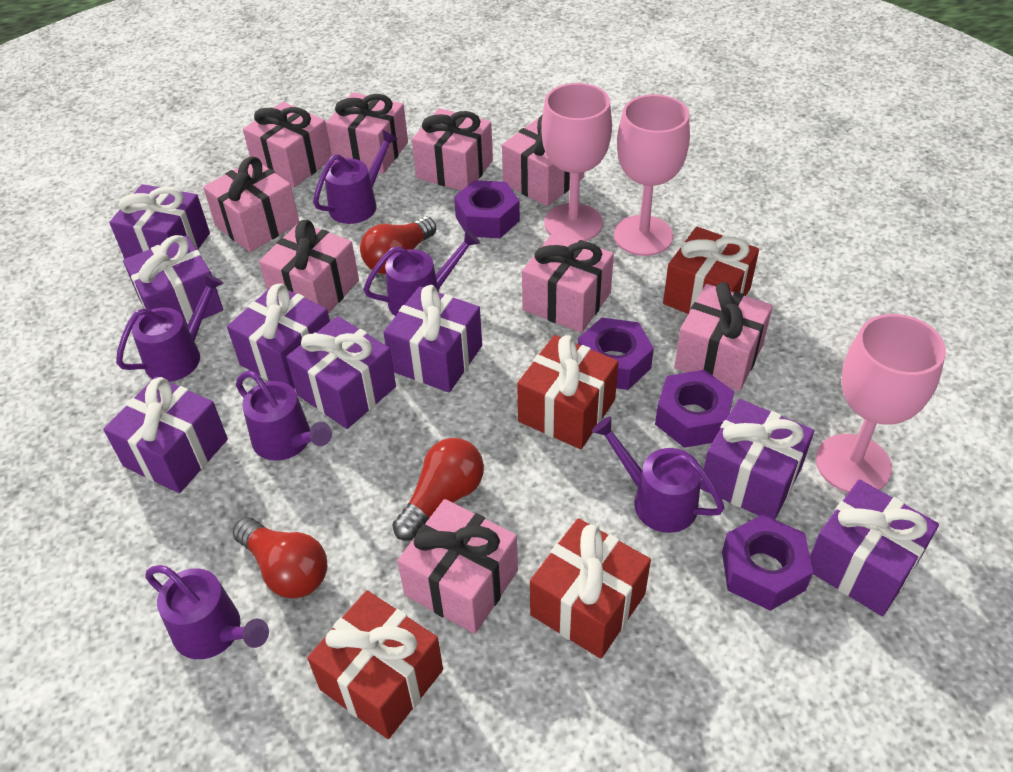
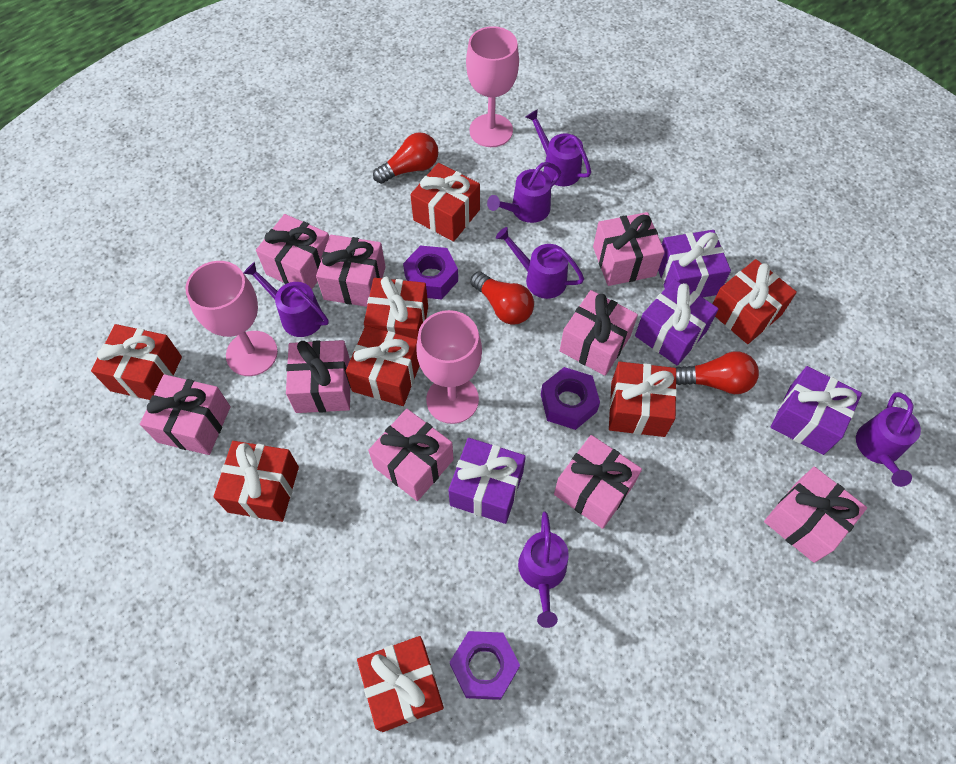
purple gift: [103,377,228,493] [109,184,210,259] [123,235,223,326] [227,283,330,389] [286,316,396,429] [383,285,482,392] [700,399,814,520] [810,479,939,616] = 8 -> [448,438,526,524] [635,279,719,366] [658,230,731,298] [770,366,862,455] = 4
purple nut: [454,180,520,238] [578,318,654,390] [655,370,735,448] [722,514,813,611] = 4 -> [403,246,458,299] [450,631,520,700] [541,367,600,430] = 3
red gift: [307,590,443,739] [517,335,619,449] [530,518,651,659] [663,227,759,314] = 4 -> [91,324,182,400] [213,441,299,522] [346,326,420,406] [357,636,444,732] [364,277,428,339] [410,163,480,242] [609,362,677,437] [713,259,797,344] = 8

